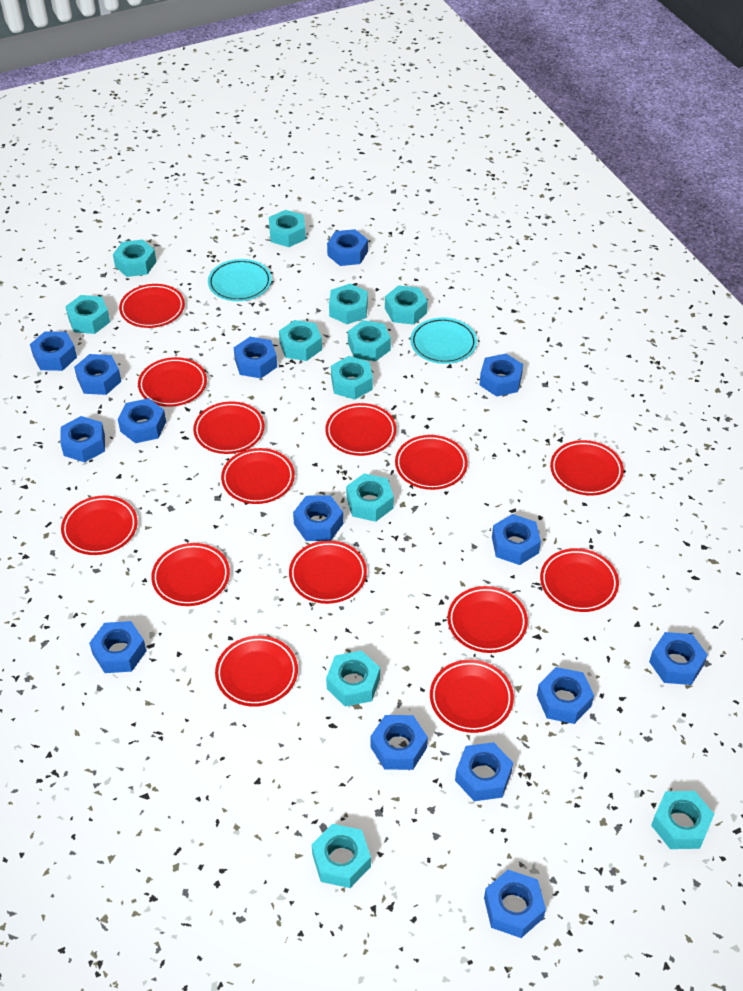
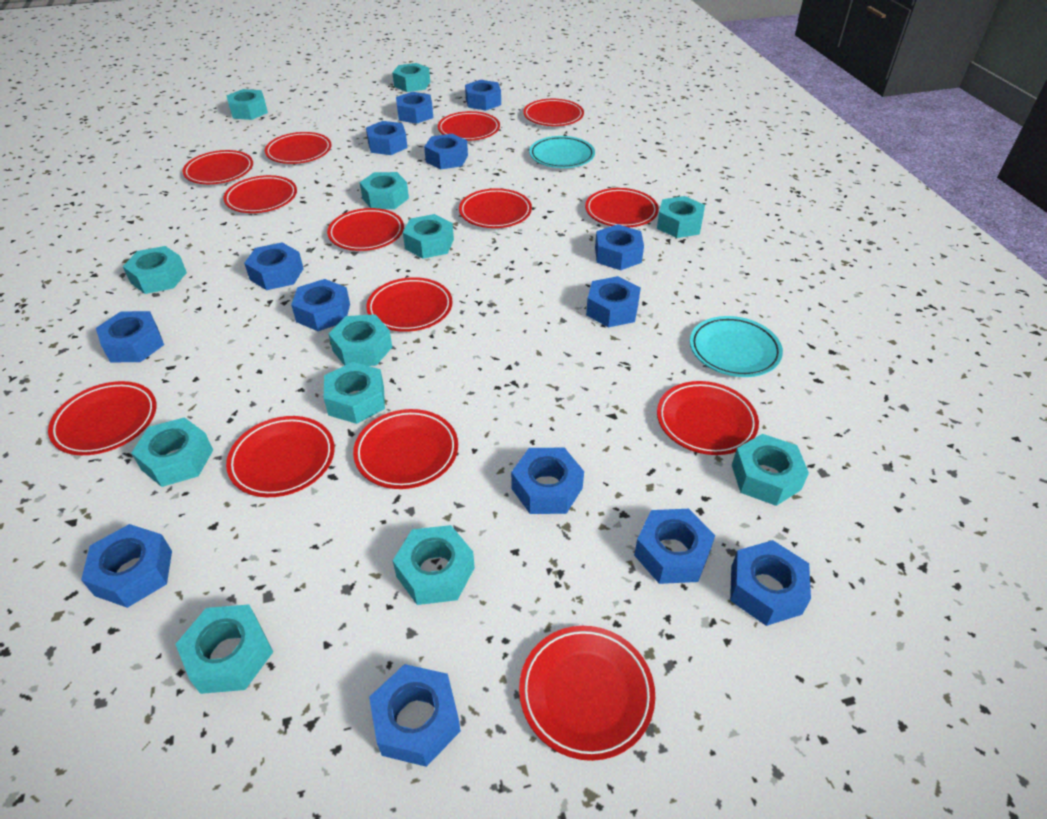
blue nut: [30,331,77,371] [61,416,105,462] [74,354,121,395] [89,621,146,673] [118,398,166,443] [234,337,277,378] [293,495,343,541] [327,229,368,266] [370,715,428,770] [455,742,513,801] [479,354,523,396] [484,870,546,938] [492,514,541,565] [537,667,594,724] [649,632,707,685] = 15 -> [81,524,172,608] [96,311,164,362] [244,243,304,290] [291,279,350,331] [366,121,408,155] [369,664,461,767] [396,92,433,124] [424,134,468,169] [465,80,501,110] [511,448,584,514] [586,276,641,327] [595,224,644,270] [634,509,715,584] [730,540,811,626] = 14

